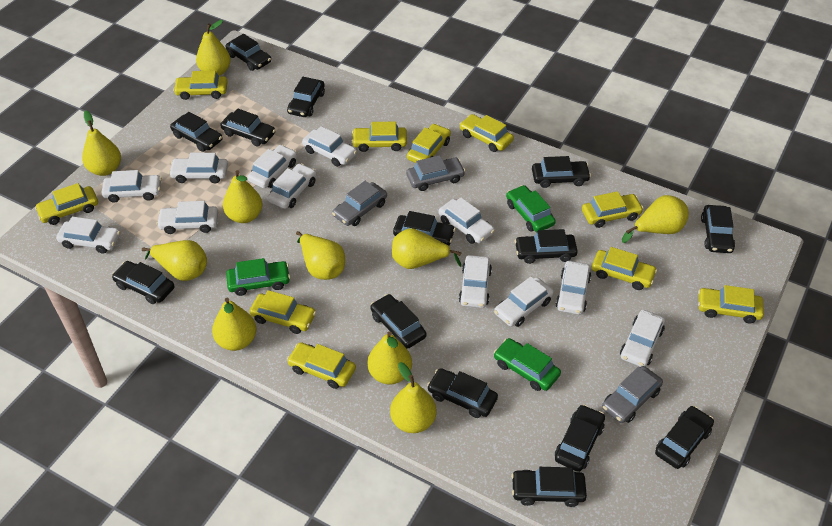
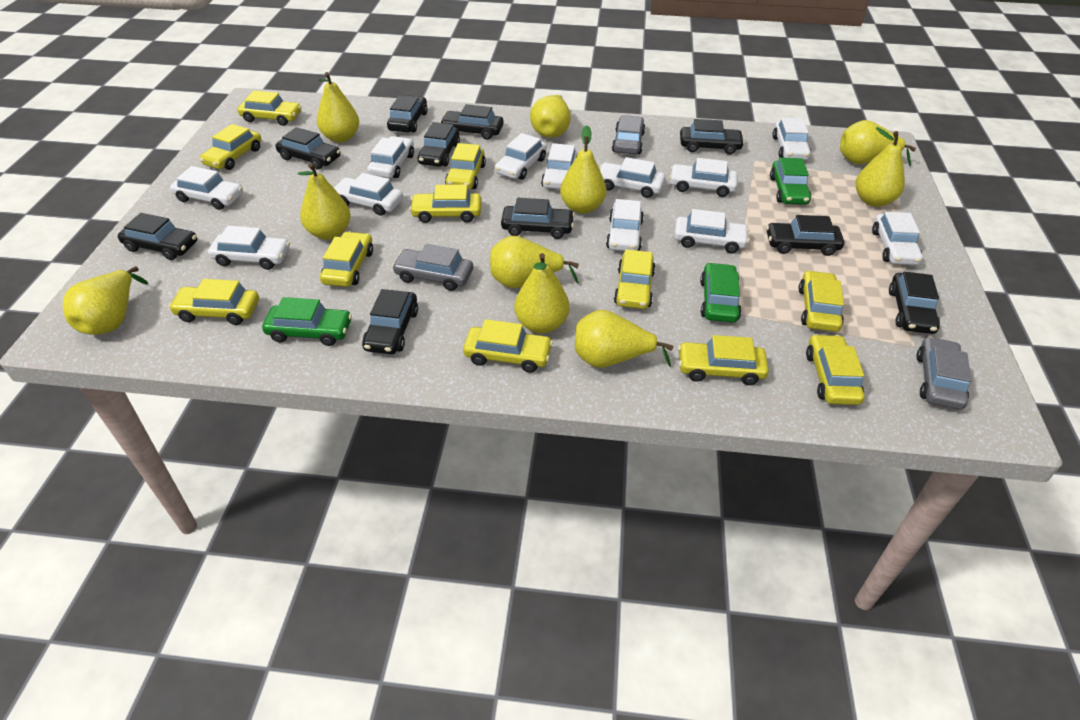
black car: [112,261,174,304] [170,112,222,152] [220,109,276,147] [226,34,271,71] [287,77,325,117] [370,294,426,349] [393,211,455,246] [427,368,498,418] [511,467,587,507] [515,229,578,264] [532,156,591,188] [555,405,605,472] [655,406,714,469] [701,205,735,253] = 14 -> [118,213,197,260] [276,127,341,169] [362,289,418,354] [387,95,428,133] [418,122,460,167] [440,104,504,140] [501,198,575,239] [680,119,745,155] [766,215,844,256] [889,272,940,334] = 10
yellow car: [35,183,98,225] [173,71,228,100] [249,290,316,334] [287,342,356,389] [352,122,407,152] [407,124,451,163] [460,114,514,152] [582,191,644,228] [592,247,657,290] [698,285,764,323] = 10 -> [169,279,259,325] [200,124,261,170] [237,90,302,126] [320,231,373,287] [409,184,482,223] [445,143,486,190] [463,319,553,373] [614,249,655,309] [678,335,769,385] [799,270,844,332] [806,334,864,405] = 11

